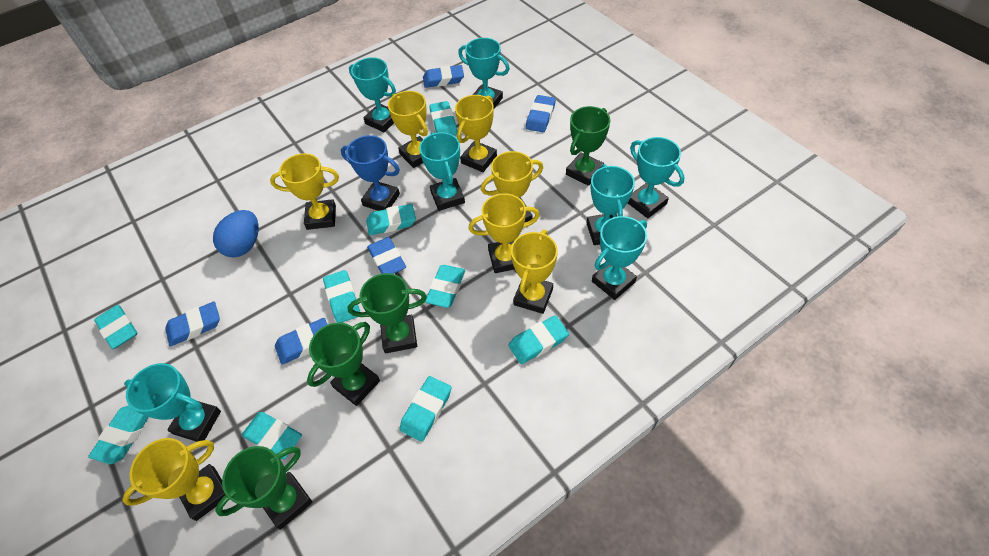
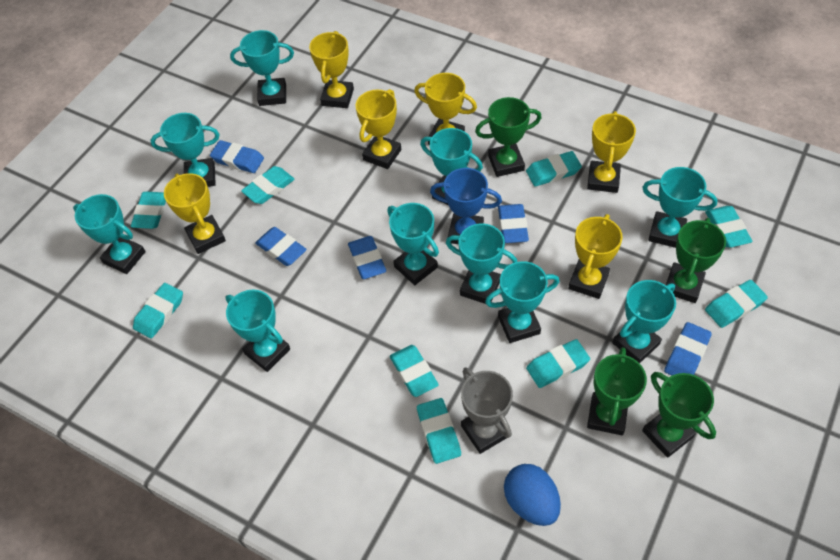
grey trophy: none = 0 -> [461,368,513,454] = 1
turquoise trophy: [124,363,221,442] [349,57,396,132] [419,132,465,211] [458,38,510,108] [587,164,635,245] [592,216,647,300] [628,137,684,218] = 7 -> [73,194,146,274] [150,113,219,187] [226,290,290,372] [230,30,294,106] [387,203,439,285] [420,128,483,205] [446,223,517,304] [485,261,560,343] [612,280,676,363] [642,167,718,248] = 10
yellow trophy: [122,438,225,521] [270,153,339,230] [388,91,428,168] [455,95,497,172] [468,193,540,273] [481,151,543,222] [511,230,558,314] = 7 -> [164,173,226,254] [309,31,354,108] [356,89,401,169] [414,73,477,145] [568,214,623,299] [587,111,636,193] = 6

